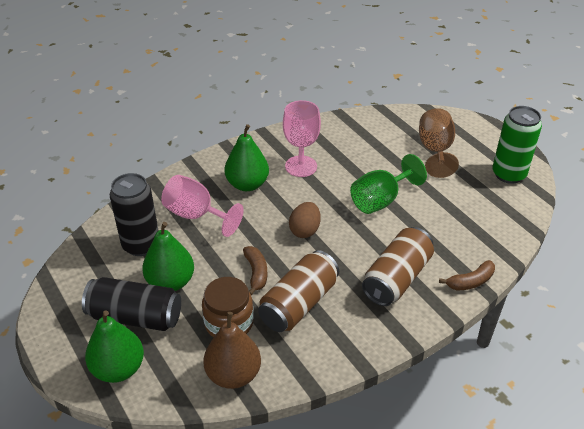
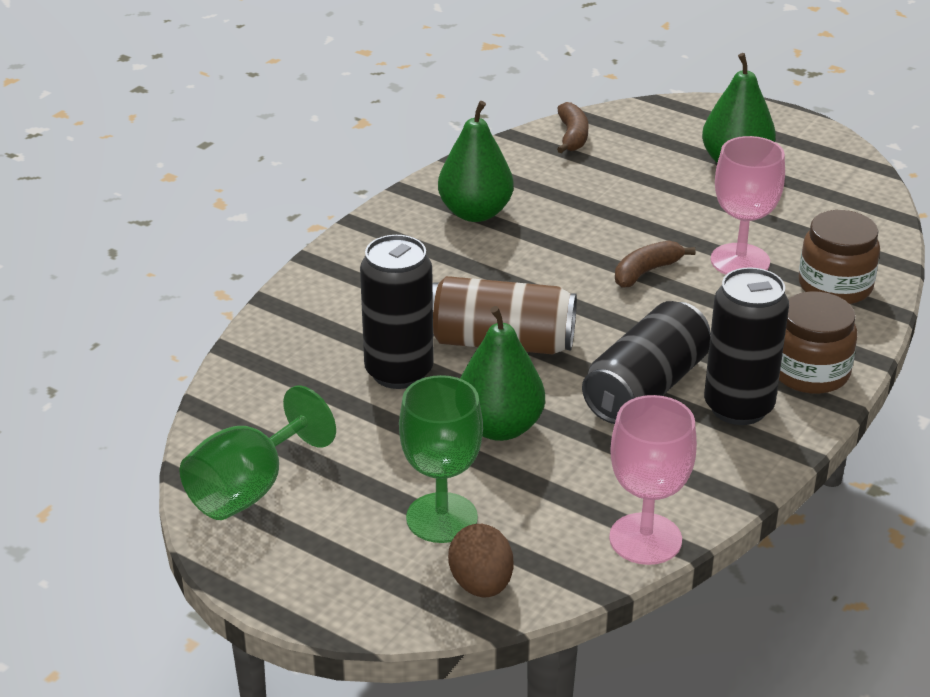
black can: [82,277,181,331] [110,173,159,256] = 2 -> [360,235,434,389] [582,301,710,424] [704,267,789,425] = 3
brown can: [258,250,339,332] [362,227,434,306] = 2 -> [433,276,577,354] = 1
brown goblet: [419,108,459,178] = 1 -> none = 0
brown jar: [202,277,254,337] = 1 -> [779,291,858,394] [799,210,880,304] = 2
brown pear: [203,312,261,389] = 1 -> none = 0
green can: [492,106,542,184] = 1 -> none = 0
green goblet: [350,154,427,214] = 1 -> [179,386,336,520] [399,375,483,543] = 2

